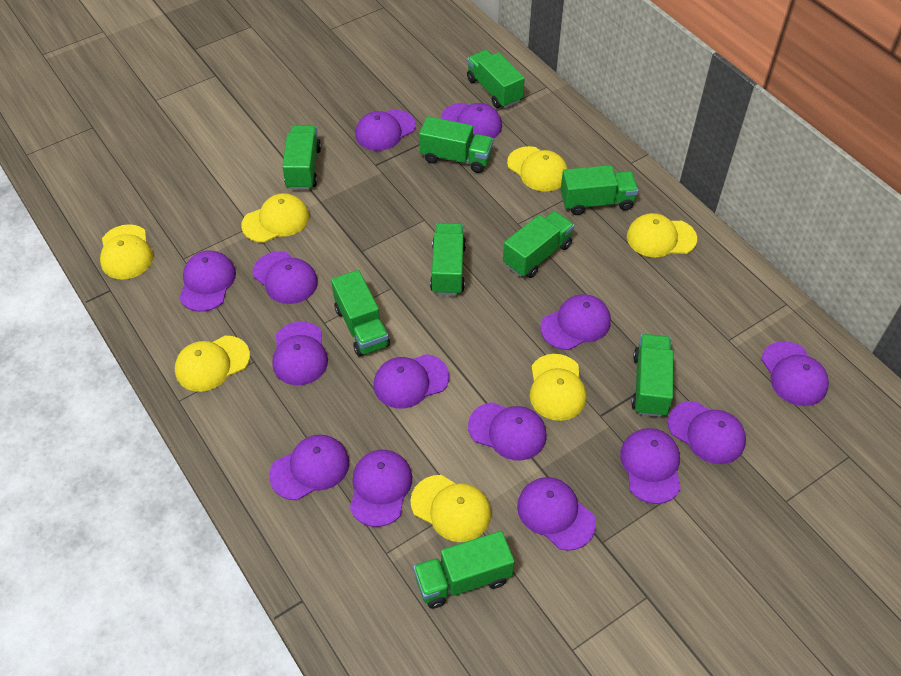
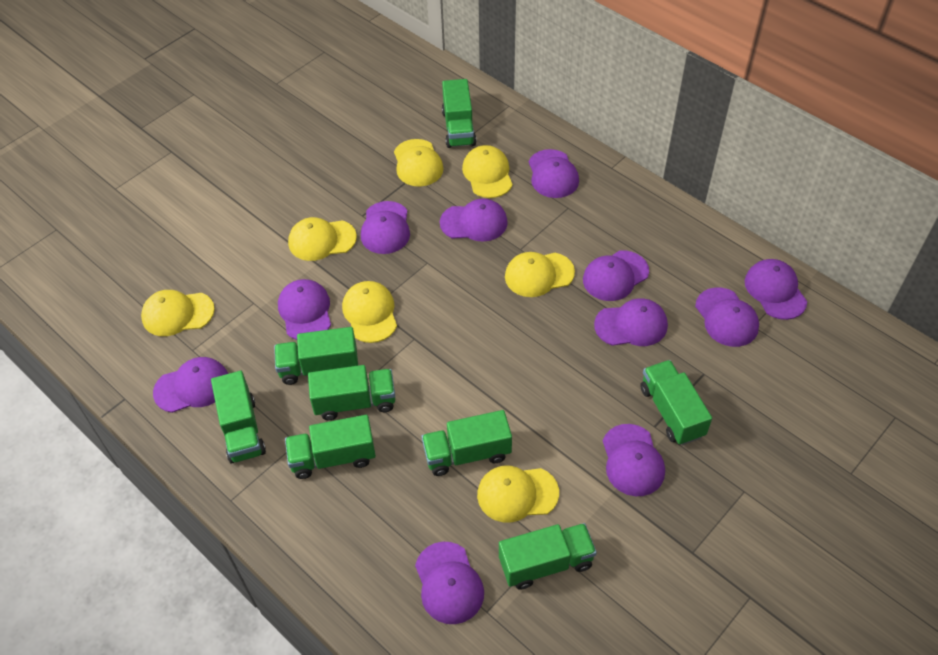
green truck: [282,125,321,190] [331,270,390,357] [413,531,515,609] [419,116,494,173] [430,223,466,295] [467,50,525,108] [503,211,574,278] [561,165,639,215] [631,334,674,417] = 9 -> [211,371,266,463] [274,327,358,385] [285,415,376,479] [308,365,395,420] [422,410,512,476] [442,79,477,148] [499,523,597,590] [640,360,712,445] = 8
purple cap: [179,251,236,312] [253,251,318,304] [269,435,349,500] [272,322,328,385] [350,450,412,527] [355,110,416,151] [373,354,449,409] [441,103,502,139] [468,402,547,460] [517,477,596,551] [540,294,611,350] [620,428,681,504] [668,401,746,464] [761,341,829,406] = 14 -> [153,357,228,413] [278,279,331,340] [361,201,410,254] [415,542,484,624] [440,198,508,242] [529,149,579,198] [583,250,649,301] [594,298,668,346] [603,424,665,496] [695,288,759,347] [745,259,807,320] = 11

